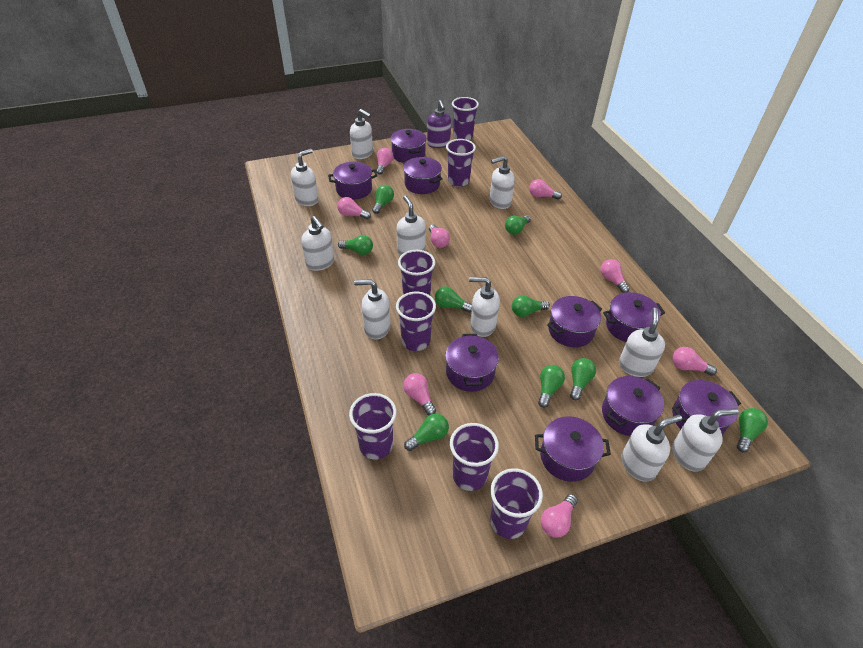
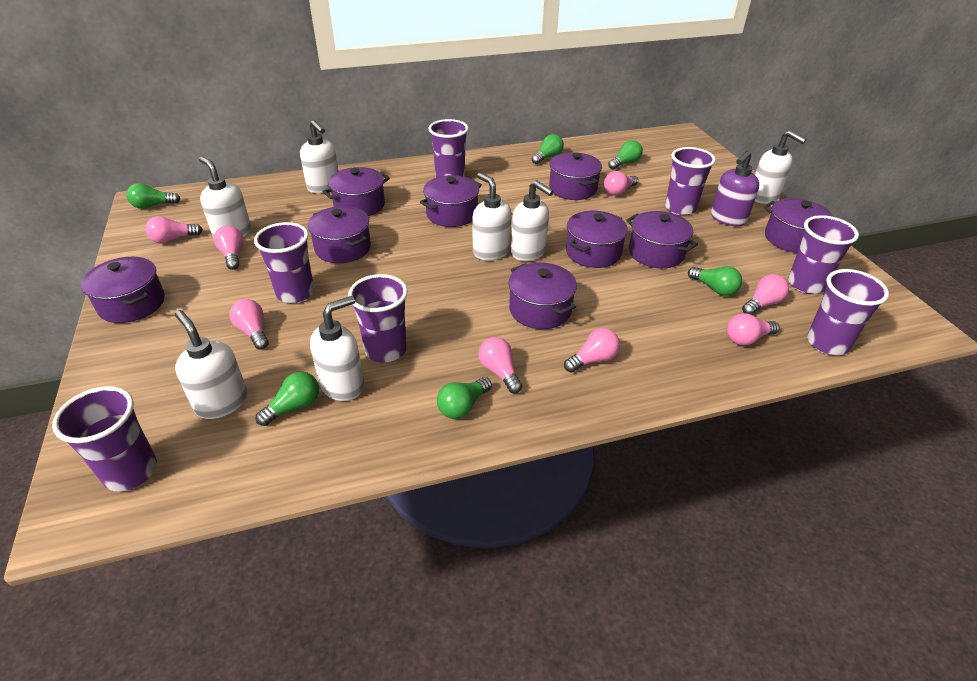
green light bulb: [338,235,373,255] [372,185,394,214] [404,414,449,451] [435,287,472,313] [505,215,531,235] [512,295,550,317] [538,365,565,408] [570,358,596,400] [737,408,768,452] = 9 -> [126,183,181,209] [256,371,319,426] [437,377,492,419] [532,134,564,164] [608,140,643,170] [688,266,742,296] = 6
white soap dispenser: [291,149,319,206] [301,216,334,271] [350,109,373,159] [354,279,390,339] [396,196,426,255] [469,277,500,337] [490,156,515,209] [619,308,665,377] [621,415,682,481] [672,408,739,472] = 10 -> [175,310,247,419] [199,157,251,238] [300,120,339,193] [310,296,364,401] [472,173,512,260] [511,180,554,261] [755,130,807,204] = 7

